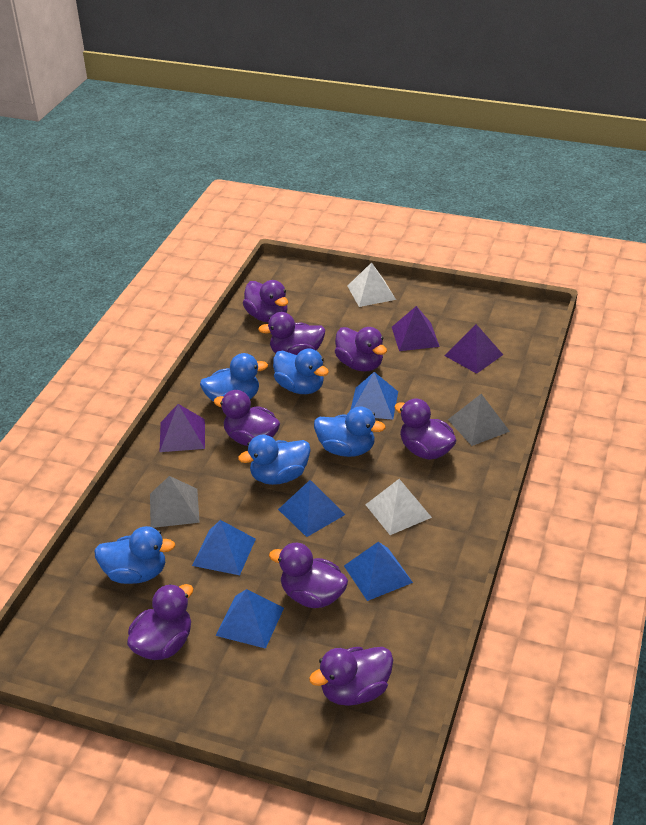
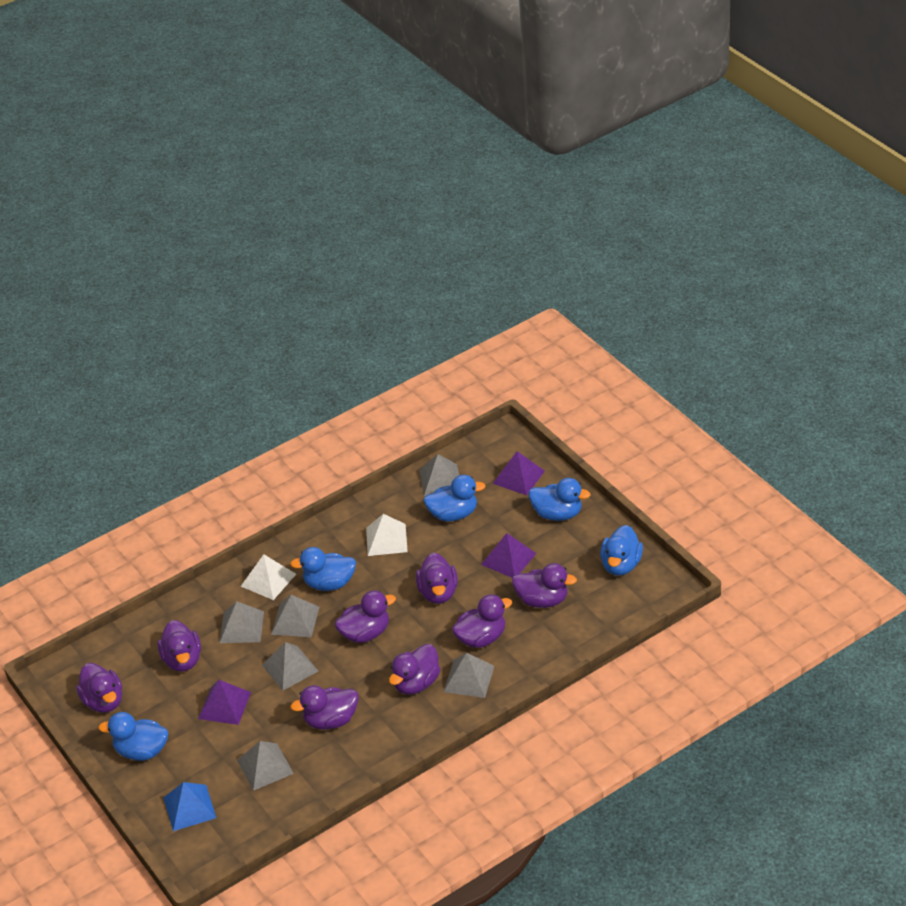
blue pyramid: [192,520,256,575] [215,589,284,649] [278,480,346,537] [344,542,413,601] [351,372,398,420] = 5 -> [164,782,216,831] = 1
grey pyramid: [150,476,200,528] [448,394,510,446] = 2 -> [220,601,264,643] [237,741,294,791] [262,642,318,690] [271,595,319,637] [419,454,459,496] [443,653,494,698] = 6

